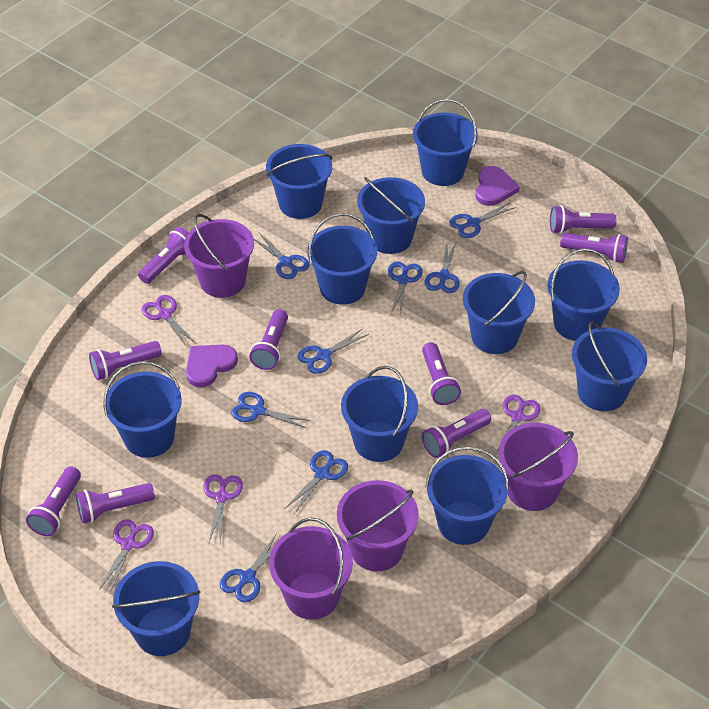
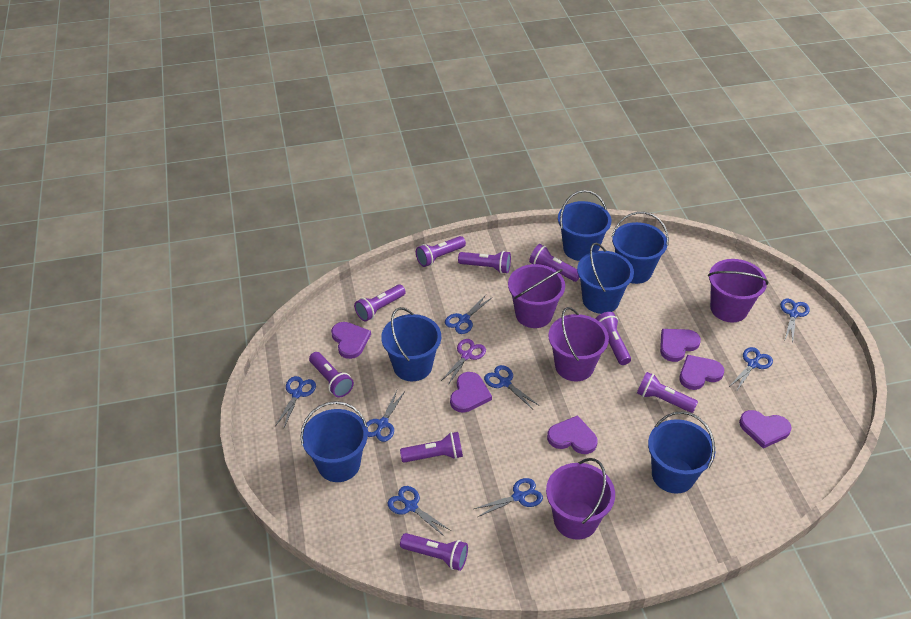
blue bucket: [103,361,182,458] [112,561,201,656] [266,144,332,219] [307,213,377,305] [341,366,418,462] [357,177,425,254] [413,99,478,186] [425,446,509,545] [463,271,535,354] [547,248,620,341] [572,321,647,411] = 11 -> [300,401,368,482] [381,307,441,381] [558,190,612,261] [577,243,634,314] [612,212,669,284] [648,411,715,493] = 6
purple heart: [186,345,238,387] [475,166,520,206] = 2 -> [331,322,371,359] [450,372,492,413] [547,415,598,454] [660,329,701,362] [679,355,724,390] [739,410,792,448] = 6
purple scissors: [99,519,154,593] [142,295,196,347] [203,474,243,542] [496,395,540,453] = 4 -> [441,339,486,385] = 1

